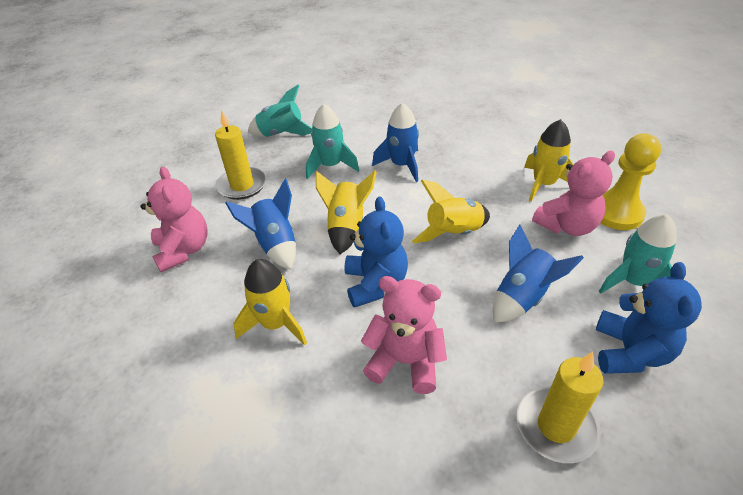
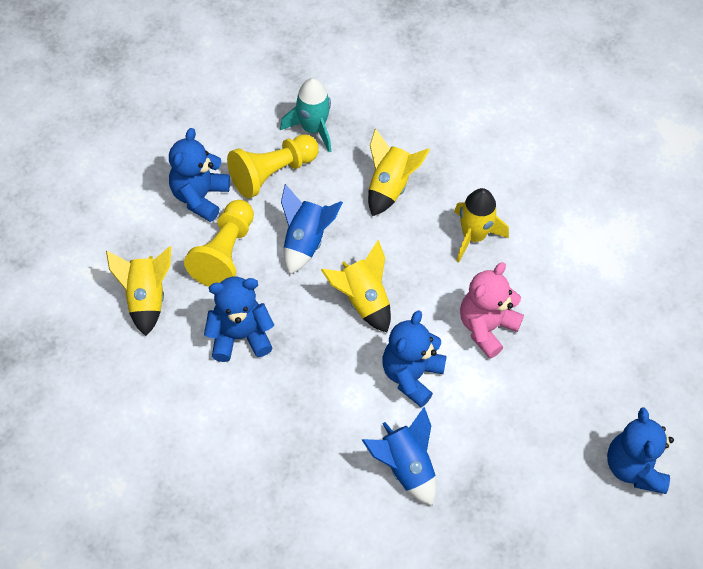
blue rocket: [225,179,296,270] [372,102,419,182] [493,225,584,323] = 3 -> [281,184,343,274] [362,407,436,505] = 2
blue teddy bear: [345,196,408,308] [596,262,702,374] = 2 -> [169,128,230,222] [204,277,274,362] [382,310,447,407] [607,408,674,494] = 4
pink teddy bear: [140,166,208,272] [361,276,447,394] [532,151,615,236] = 3 -> [460,262,524,359] = 1
turquoise rocket: [248,85,312,137] [306,104,359,179] [599,214,677,294] = 3 -> [280,78,331,152] = 1
yellow candle: [215,110,267,200] [517,352,604,463] = 2 -> none = 0
yellow pawn: [601,134,661,230] = 1 -> [184,200,254,287] [227,134,319,198] = 2

